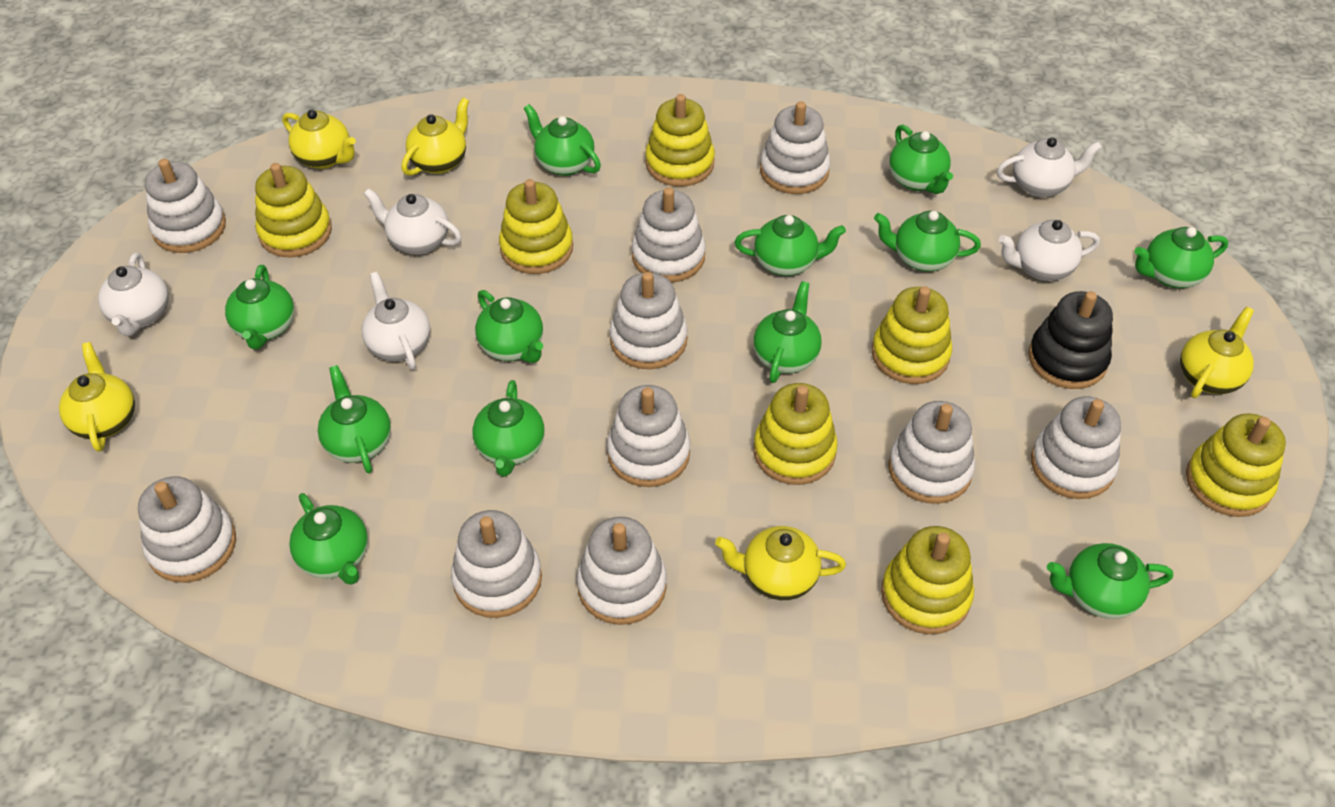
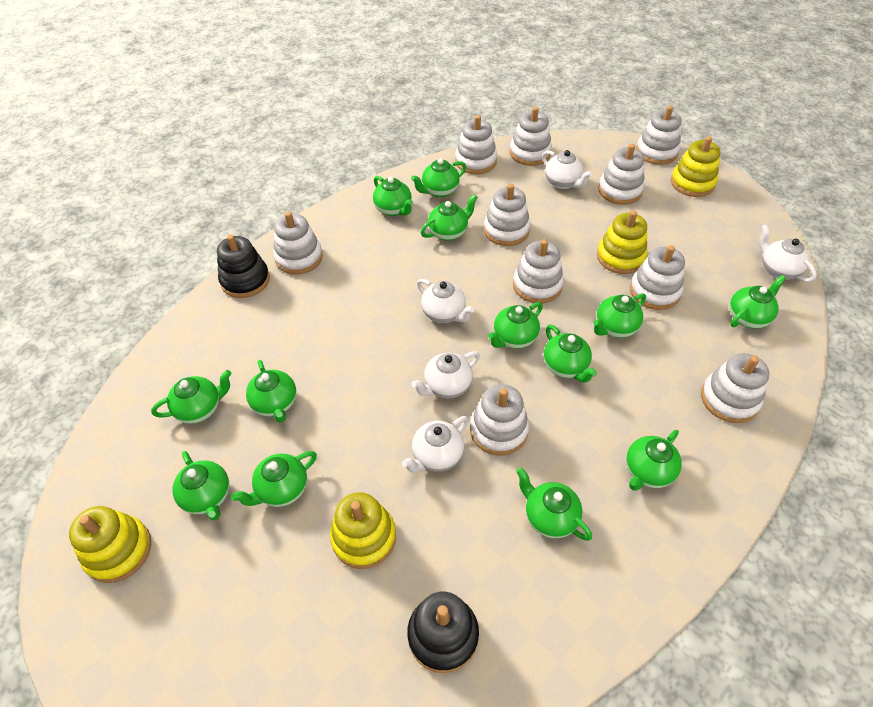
black stacking toy: [1028,291,1113,389] = 1 -> [217,234,270,298] [407,591,479,673] = 2
green teapot: [225,265,294,349] [289,493,368,585] [318,365,391,473] [473,380,545,476] [475,290,543,363] [523,104,601,176] [735,215,846,276] [753,281,822,383] [874,211,981,272] [889,125,953,194] [1047,543,1173,619] [1135,227,1228,288] = 12 -> [151,370,232,424] [172,451,229,520] [231,451,317,507] [246,360,296,423] [373,176,413,216] [411,158,466,197] [420,194,478,241] [488,302,543,348] [516,468,592,541] [544,325,597,383] [593,293,646,338] [626,430,682,491] [729,275,786,328] = 13
yellow stacking toy: [255,163,332,258] [499,179,573,274] [645,94,715,187] [753,383,838,485] [872,286,952,384] [881,526,974,634] [1186,414,1286,517] = 7 -> [69,506,151,583] [330,492,396,569] [597,211,647,274] [671,136,721,197] = 4
yellow teapot: [59,342,135,452] [282,109,356,169] [401,98,469,176] [715,526,846,600] [1180,307,1254,398] = 5 -> none = 0

